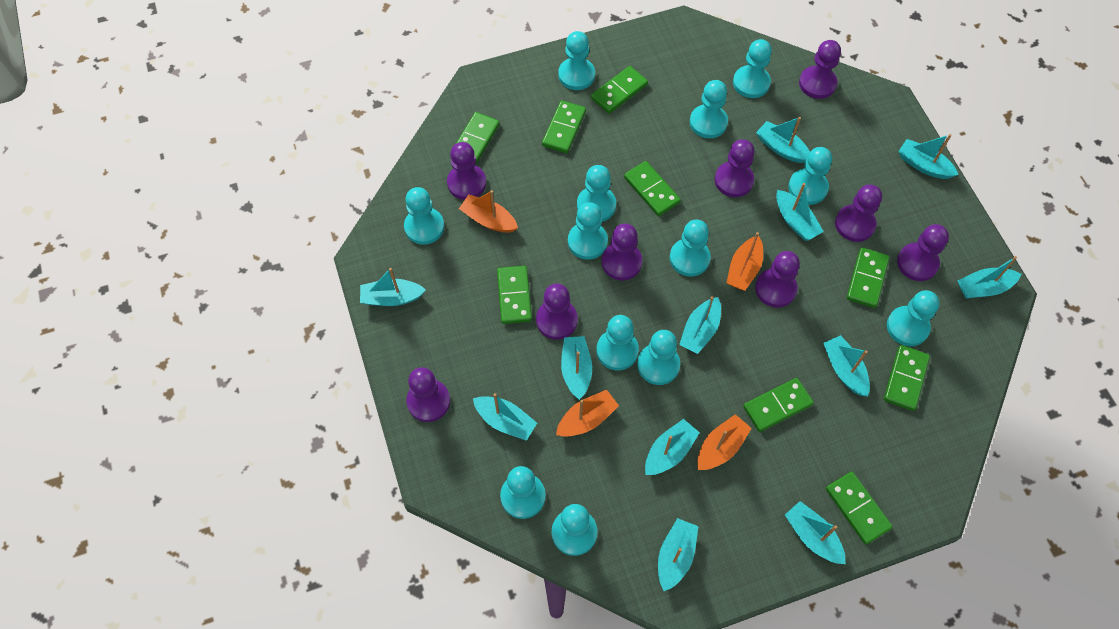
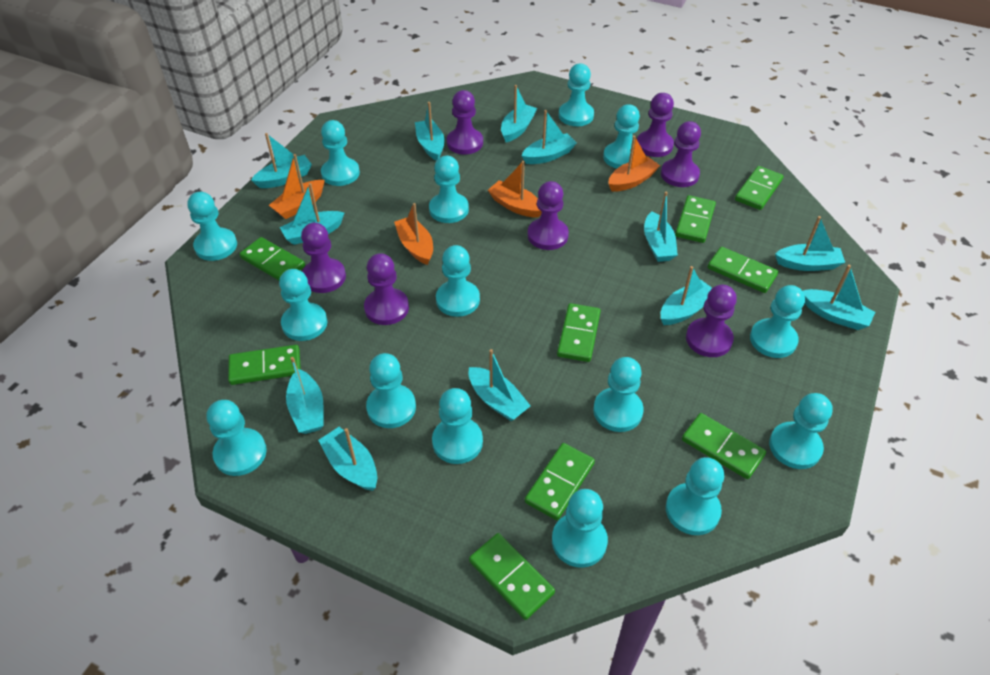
purple pawn: [406,367,450,422] [447,142,486,200] [536,283,578,340] [602,224,642,280] [715,139,755,197] [755,251,800,308] [799,40,841,99] [835,184,882,242] [897,224,949,281] = 9 -> [301,223,346,293] [364,253,409,325] [447,90,483,155] [528,181,569,250] [637,93,674,157] [661,121,701,187] [686,285,737,357] = 7
turquoise pawn: [404,187,444,245] [500,466,546,519] [552,504,597,556] [558,31,595,90] [568,202,608,260] [577,165,616,222] [596,315,639,370] [637,330,680,385] [670,220,711,277] [690,80,728,138] [733,39,772,98] [788,147,832,205] [887,290,940,346] = 13 -> [188,192,237,261] [207,400,267,476] [279,269,328,341] [321,120,360,186] [366,353,416,428] [429,156,469,223] [432,388,483,464] [436,245,480,317] [552,489,608,568] [559,63,594,126] [593,357,644,432] [603,104,640,169] [666,457,724,535] [750,285,805,358] [769,393,833,469] = 15

